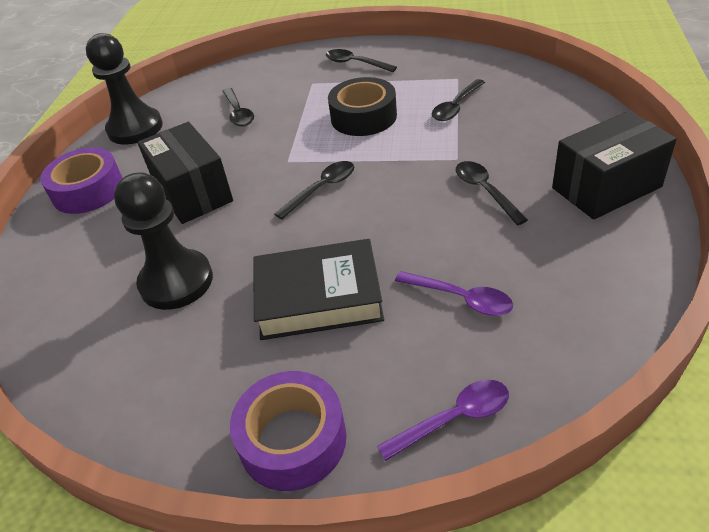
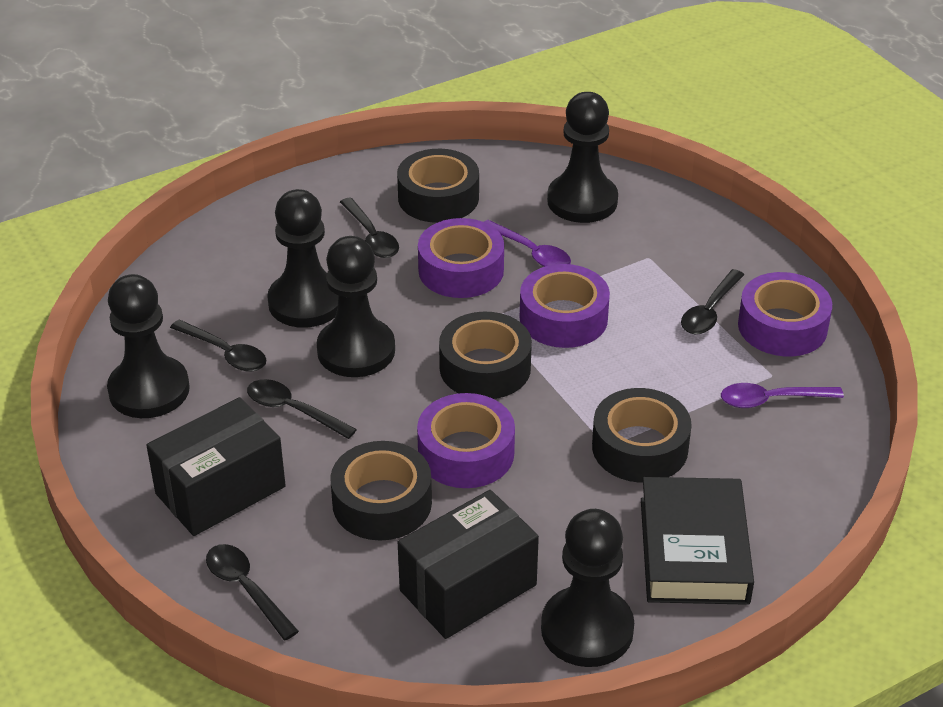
black pawn: [86,33,163,144] [114,172,213,310] = 2 -> [107,274,190,418] [267,189,338,328] [316,236,395,377] [541,509,634,667] [547,92,618,223] = 5
black tape: [328,77,397,136] = 1 -> [330,441,432,540] [397,149,479,223] [439,312,532,399] [592,388,692,483] = 4
purple tape: [40,147,122,214] [230,371,347,491] = 2 -> [417,393,515,488] [418,218,504,298] [520,264,610,348] [738,272,832,356] = 4

